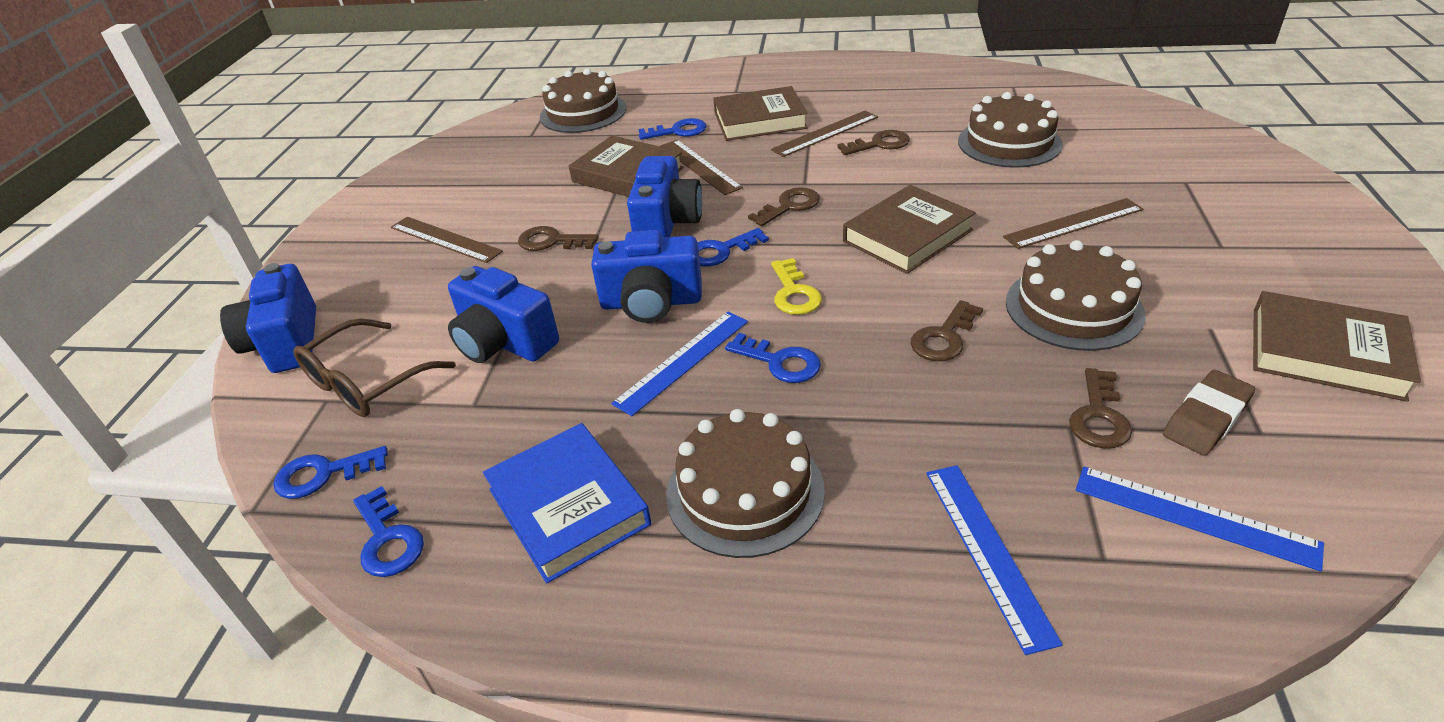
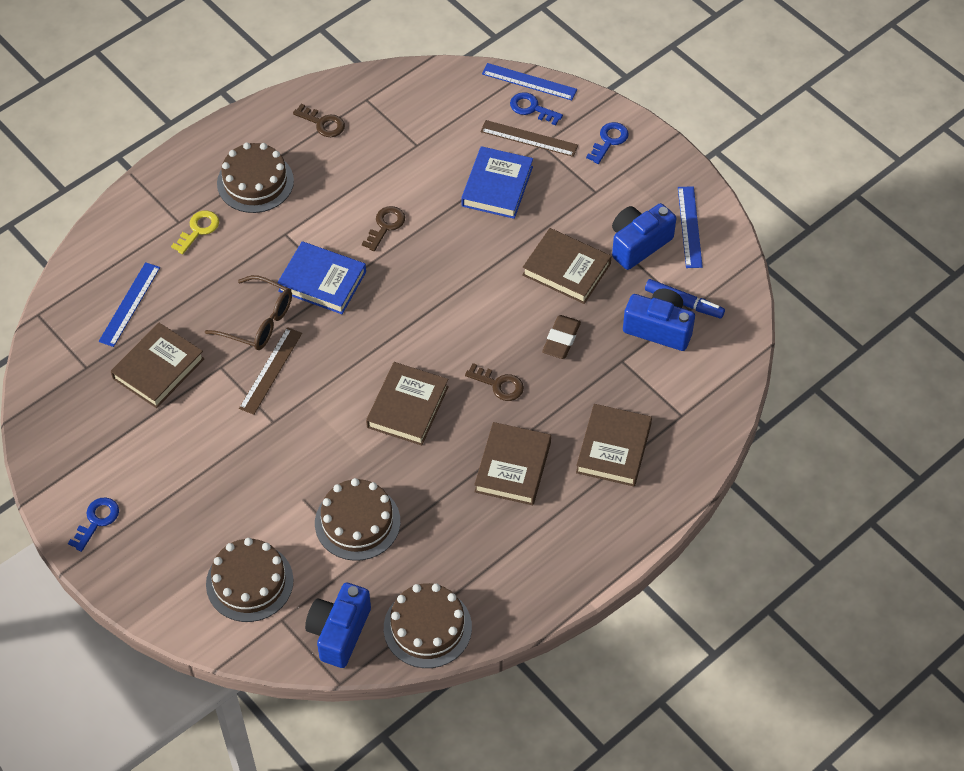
blue book: [483,423,651,583] = 1 -> [277,241,366,314] [461,146,533,219] = 2
blue camera: [220,263,316,373] [448,266,559,363] [591,230,702,323] [627,156,703,238] = 4 -> [305,583,371,668] [612,203,676,270] [623,288,695,351] = 3
blue key: [273,446,388,499] [353,486,424,577] [638,118,707,140] [698,228,769,266] [725,333,821,383] = 5 -> [68,497,119,552] [510,92,563,126] [586,122,629,164] = 3
blue marker: none = 0 -> [645,279,725,318] = 1
brown book: [569,136,684,197] [713,86,808,141] [843,185,976,274] [1253,291,1421,402] = 4 -> [111,323,204,408] [366,362,449,446] [474,422,551,505] [522,228,612,304] [576,404,652,487] = 5
brown key: [518,226,599,251] [748,187,820,226] [837,130,910,155] [910,300,983,361] [1069,368,1132,449] = 5 -> [293,104,345,137] [362,206,405,251] [465,363,524,401] = 3
brown ruler: [391,217,503,263] [660,140,743,195] [771,111,878,157] [1003,198,1143,249] = 4 -> [239,327,302,415] [481,120,578,157] = 2

